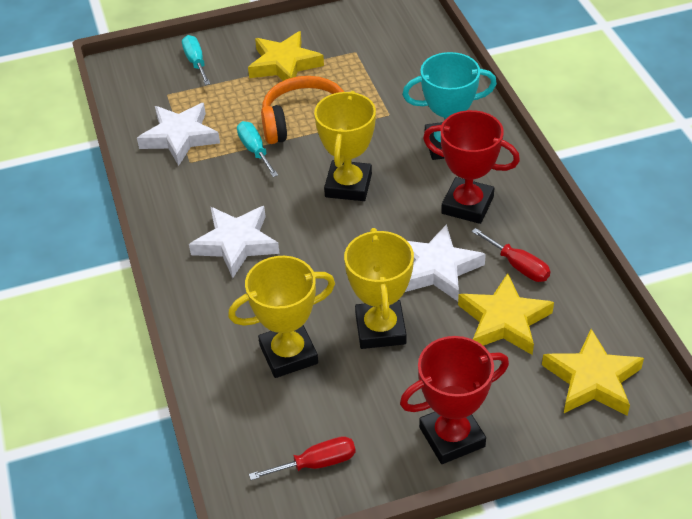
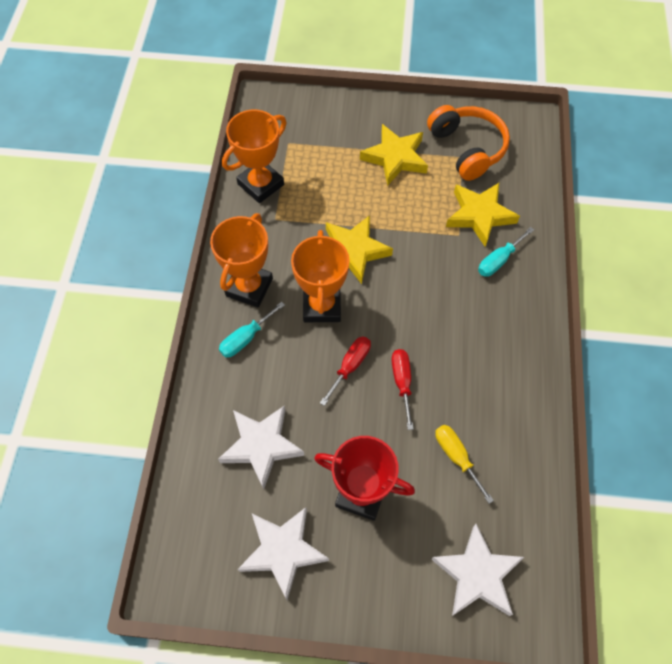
orange trophy: none = 0 -> [210,213,273,307] [222,110,286,203] [291,230,350,322] = 3
red trophy: [400,336,509,464] [423,110,520,224] = 2 -> [314,436,415,521] = 1
turquoise trophy: [403,52,497,160] = 1 -> none = 0
yellow screwdriver: none = 0 -> [435,425,494,504] = 1
yellow trophy: [228,256,335,378] [314,91,376,201] [344,228,414,349] = 3 -> none = 0

